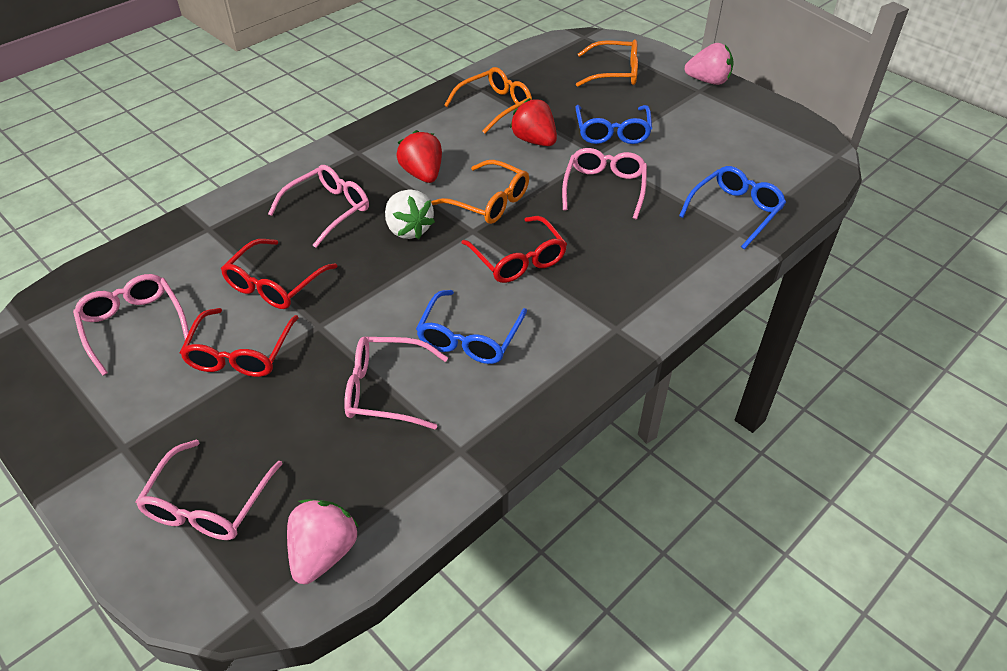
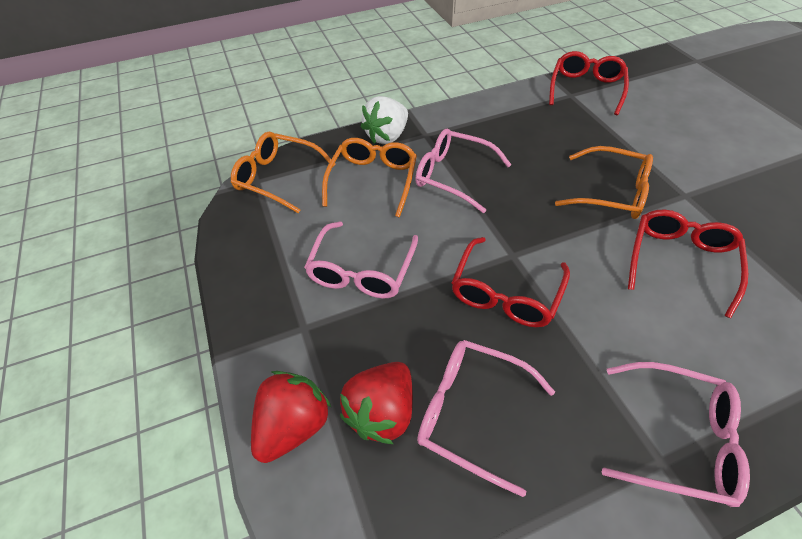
blue glasses: [416,290,527,364] [576,105,652,144] [679,166,786,249] = 3 -> none = 0
pink glasses: [73,274,189,376] [136,440,282,540] [268,165,369,248] [344,337,448,429] [562,148,647,219] = 5 -> [304,221,418,299] [415,129,512,213] [417,340,555,497] [602,362,750,507] = 4
pink strawberry: [287,500,359,584] [684,43,734,85] = 2 -> none = 0

